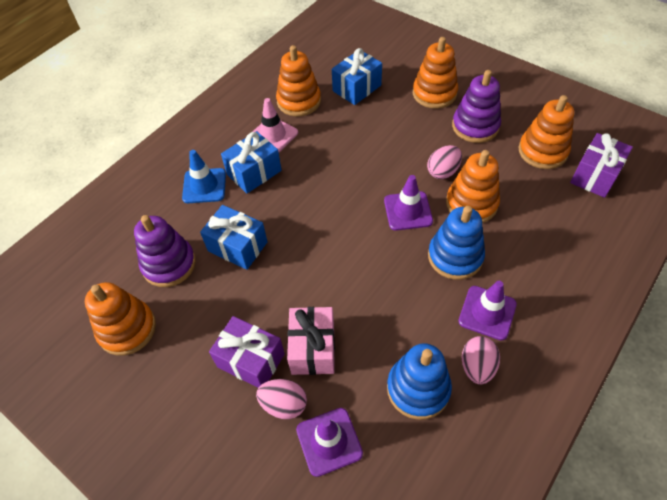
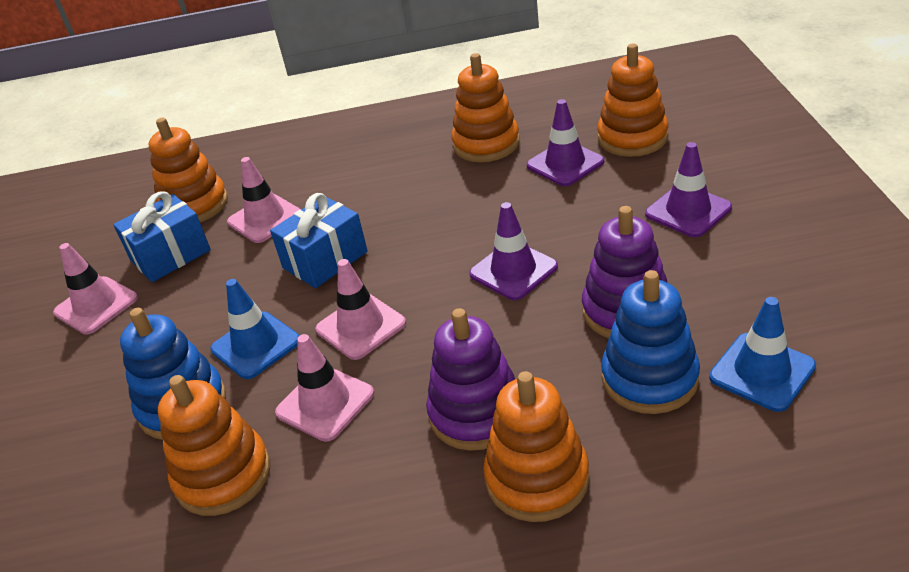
blue gift: [200,205,267,270] [221,131,281,193] [332,48,382,105] = 3 -> [113,191,211,282] [270,193,368,288] = 2
blue traffic cone: [182,150,226,203] = 1 -> [210,279,300,379] [709,297,816,412] = 2
pink egg: [256,379,307,419] [427,145,462,179] [462,336,500,385] = 3 -> none = 0
pink gift: [287,307,335,375] = 1 -> none = 0
pink traffic cone: [253,98,298,152] = 1 -> [53,243,138,335] [227,157,301,243] [275,334,374,442] [316,259,406,360] = 4
purple gift: [209,316,285,388] [570,133,633,198] = 2 -> none = 0

